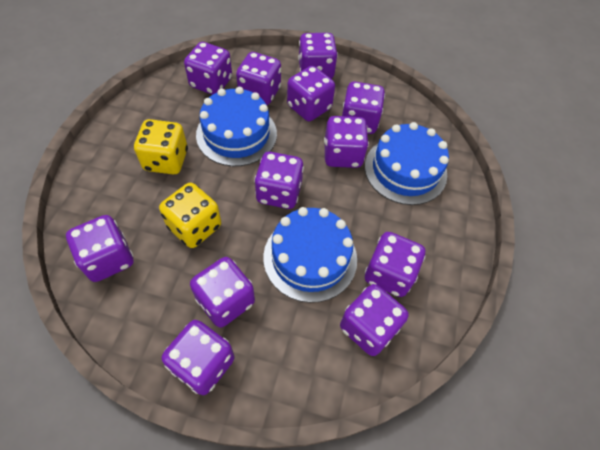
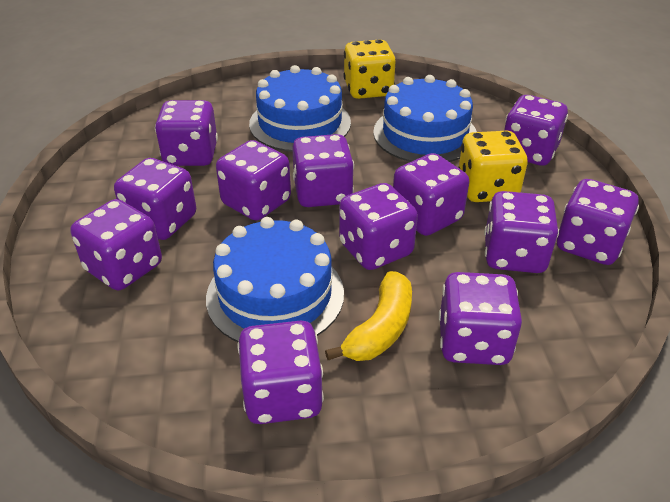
yellow banana: none = 0 -> [325,271,412,361] = 1

